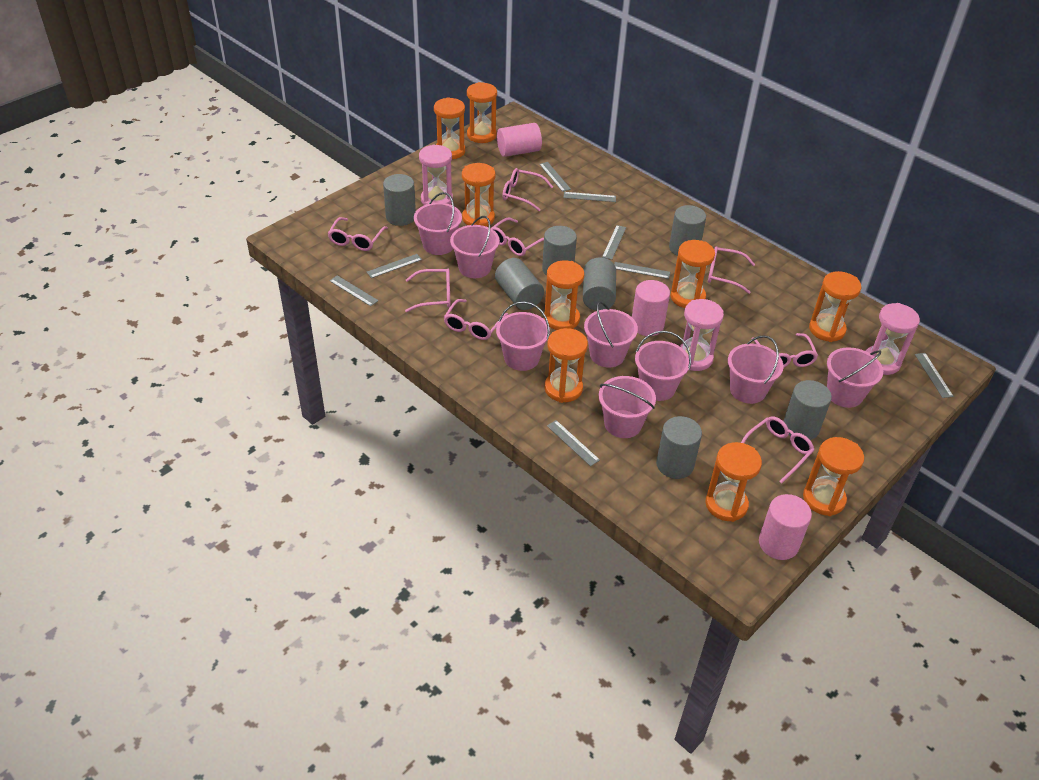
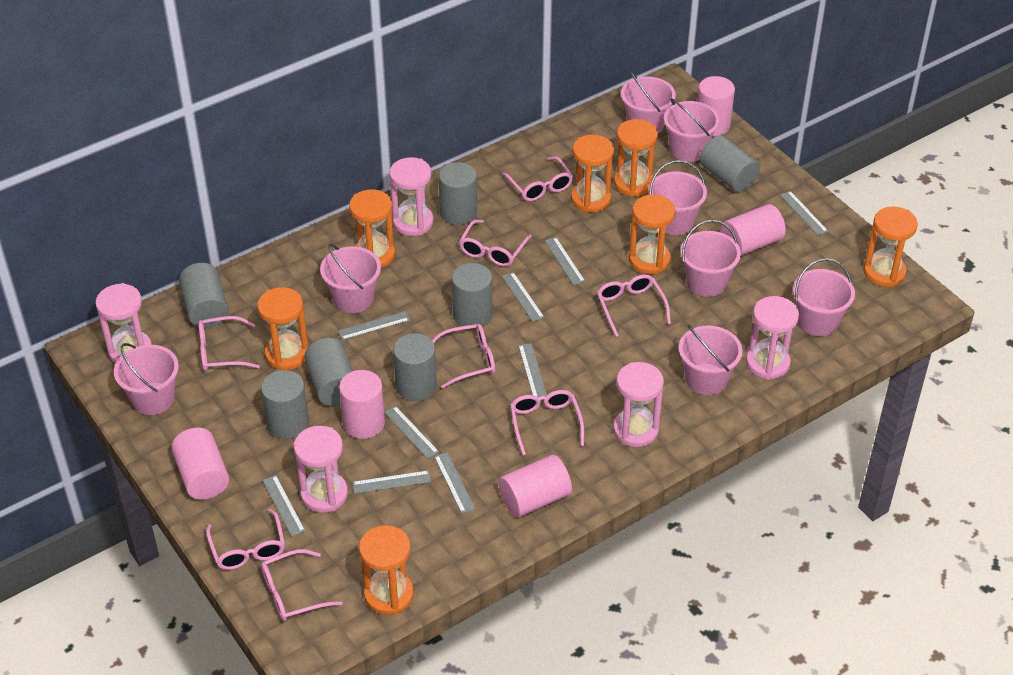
grey ruler: [329,275,379,306] [367,254,422,278] [539,162,571,192] [547,420,600,466] [563,192,616,202] [602,225,626,260] [614,262,670,279] [915,353,954,398] = 8 -> [262,475,305,536] [338,311,410,340] [352,470,431,494] [384,406,439,459] [434,452,475,513] [502,272,544,322] [518,343,547,397] [545,237,585,285] [780,191,828,236] = 9
orange hourglass: [434,97,465,159] [462,163,496,227] [467,82,497,143] [544,260,584,330] [544,328,588,403] [670,240,715,308] [706,442,762,522] [803,437,864,516] [809,271,862,342] = 9 -> [257,287,308,370] [349,189,395,268] [359,525,414,615] [571,135,614,213] [614,119,658,197] [629,195,675,275] [863,206,918,287] = 7
pink cylinder: [497,123,542,157] [632,280,670,336] [759,494,812,560] = 3 -> [171,428,229,500] [339,370,385,439] [499,455,572,517] [697,76,735,136] [721,204,786,256] = 5
pink hourglass: [419,144,453,205] [680,299,724,371] [866,303,920,375] = 3 -> [95,283,152,364] [294,426,348,513] [389,157,433,236] [613,362,664,447] [746,296,799,380] = 5

